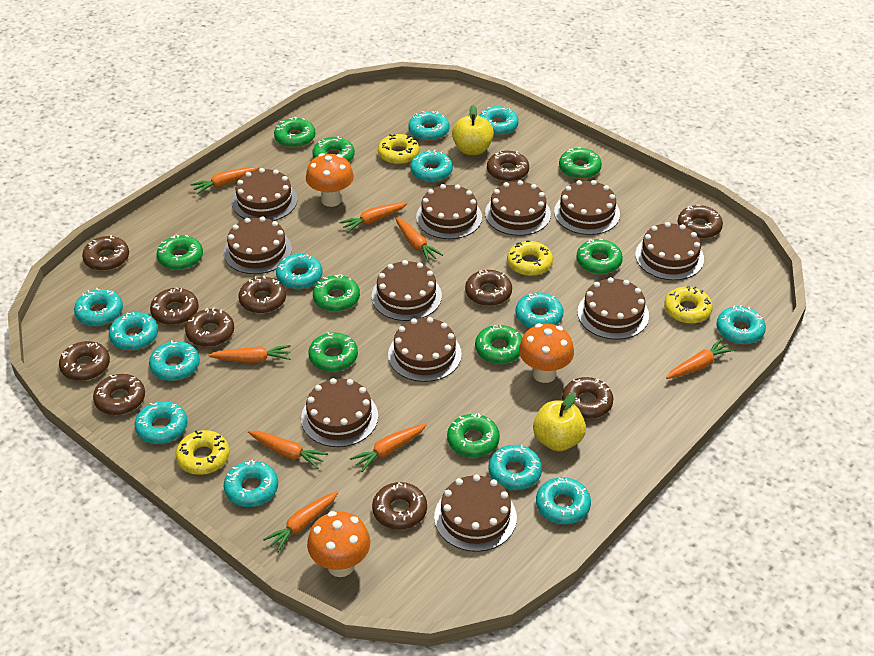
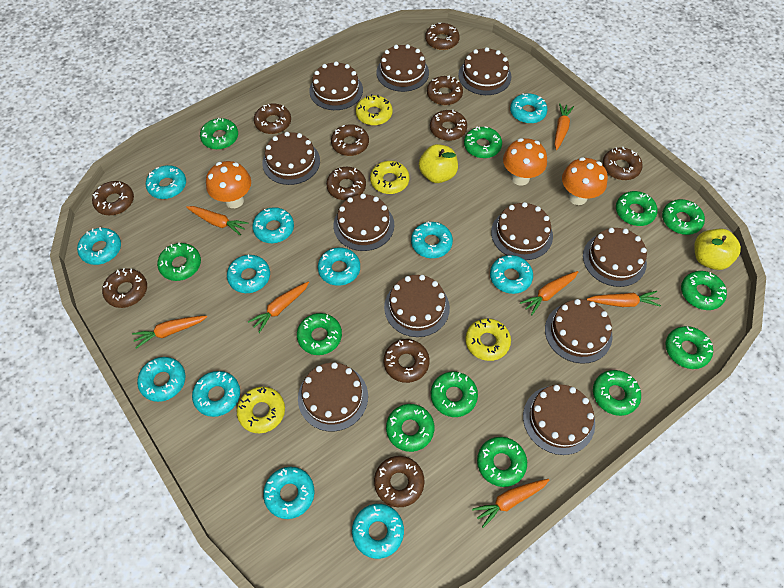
green donut: [157,234,203,270] [274,117,316,148] [308,332,358,372] [313,136,355,162] [313,274,360,312] [447,413,500,457] [475,325,522,364] [559,147,602,179] [576,239,623,274] = 9 -> [157,243,201,281] [200,118,238,150] [297,313,342,355] [386,404,434,452] [431,372,478,417] [464,127,502,158] [477,437,527,487] [593,370,641,416] [616,191,658,226] [662,199,705,235] [666,326,713,369] [681,271,727,310] = 12
orange carrot: [190,167,260,194] [208,345,291,363] [248,431,328,469] [263,491,338,553] [339,202,408,233] [350,424,427,472] [395,217,443,262] [666,339,735,379] = 8 -> [132,316,207,349] [186,206,248,236] [248,282,309,333] [472,479,549,528] [520,271,578,315] [555,103,574,150] [587,291,661,307] = 7
turquoise donut: [74,288,123,326] [109,312,158,350] [135,401,187,444] [149,340,200,381] [224,460,278,507] [276,254,323,289] [409,111,449,141] [410,150,453,182] [479,106,519,136] [489,445,542,490] [515,292,563,328] [536,477,591,524] [716,305,766,344] = 13 -> [77,227,121,265] [137,357,186,402] [146,165,186,199] [192,371,240,417] [227,254,270,293] [252,207,294,243] [263,467,315,519] [318,247,360,286] [352,504,404,559] [411,221,453,258] [490,255,533,294] [510,93,548,124] = 12

